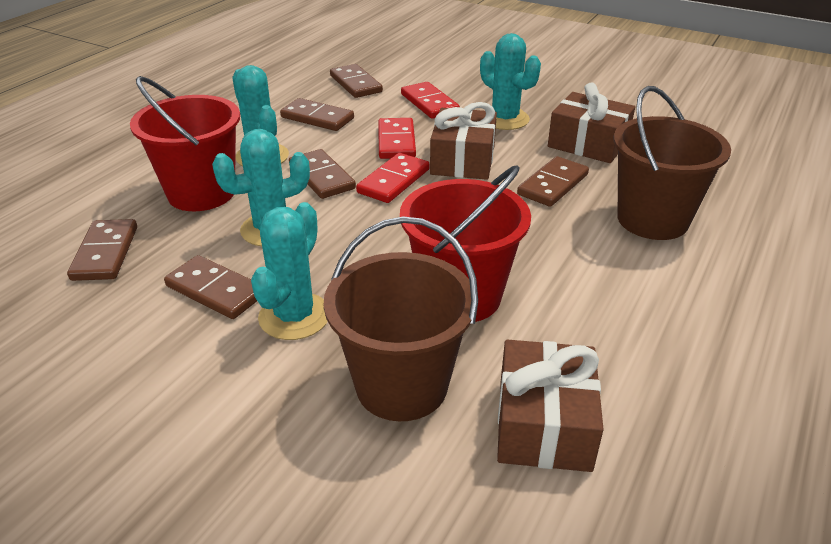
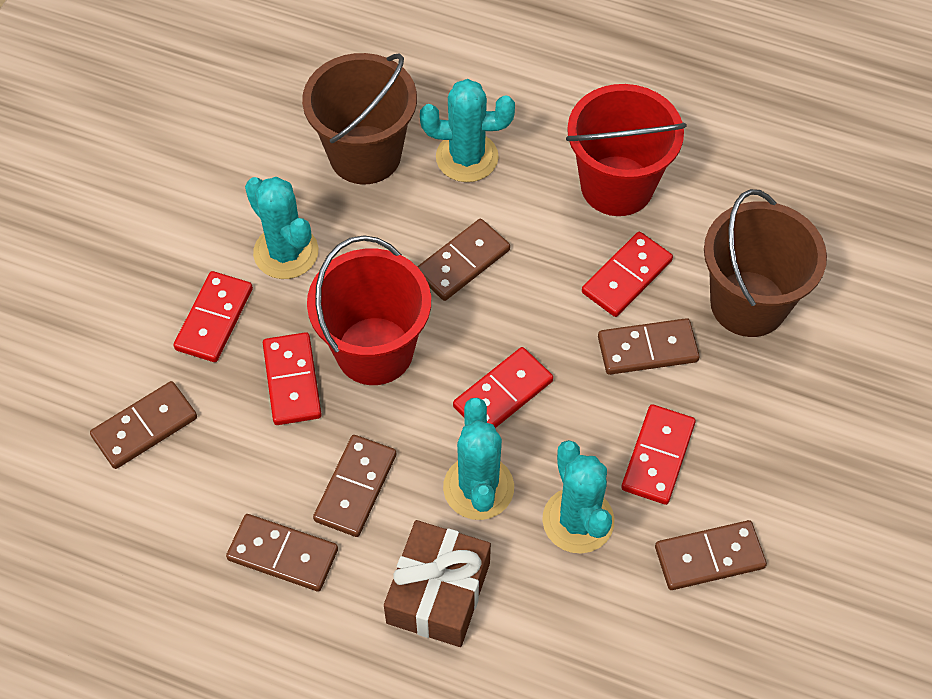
brown gift: [430,102,497,180] [497,340,604,472] [548,82,635,163] = 3 -> [384,520,491,647] = 1
red domino: [356,153,430,203] [378,118,416,159] [401,82,460,119] = 3 -> [173,271,253,362] [263,332,322,425] [453,347,553,428] [582,232,673,317] [621,404,696,505] = 5

